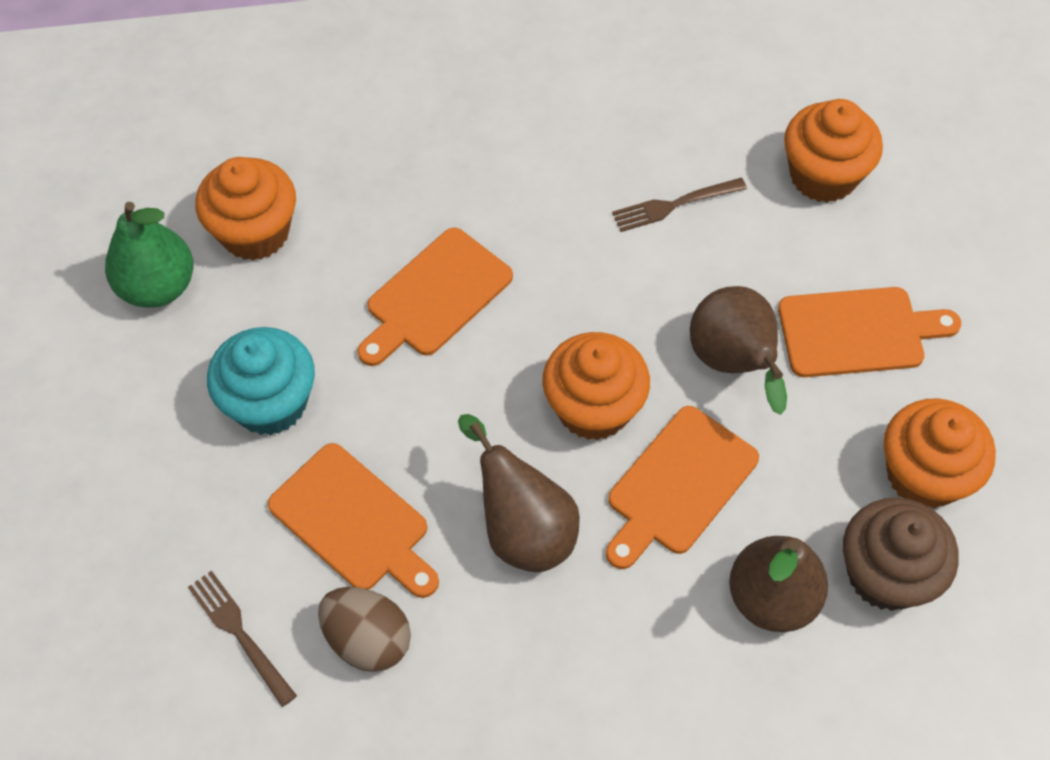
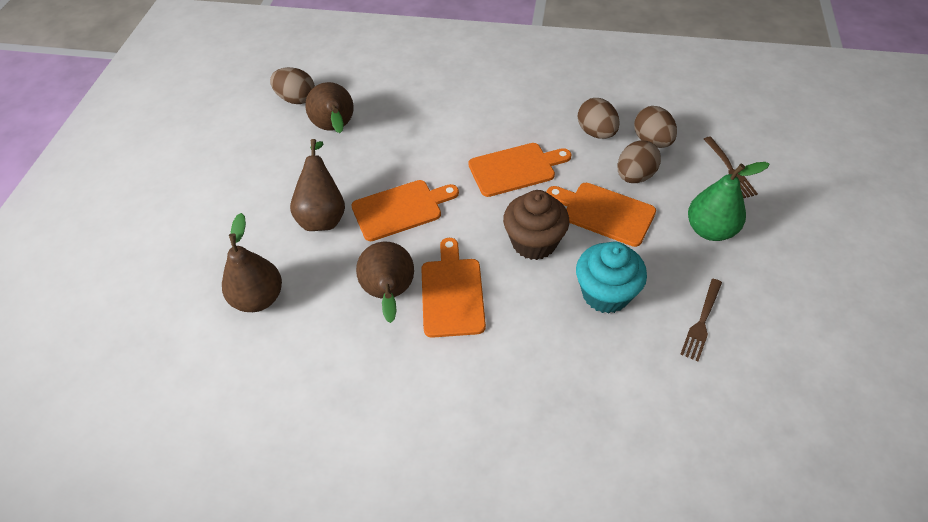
brown egg: [318,587,411,672] = 1 -> [270,67,315,104] [578,98,620,139] [617,141,661,183] [634,106,677,148] = 4
brown pear: [458,414,580,572] [690,286,787,415] [729,536,828,632] = 3 -> [222,213,282,312] [290,139,345,231] [305,82,354,133] [356,242,414,323] = 4
orange cupcake: [196,157,296,261] [542,332,650,440] [784,99,883,203] [884,399,996,509] = 4 -> none = 0

